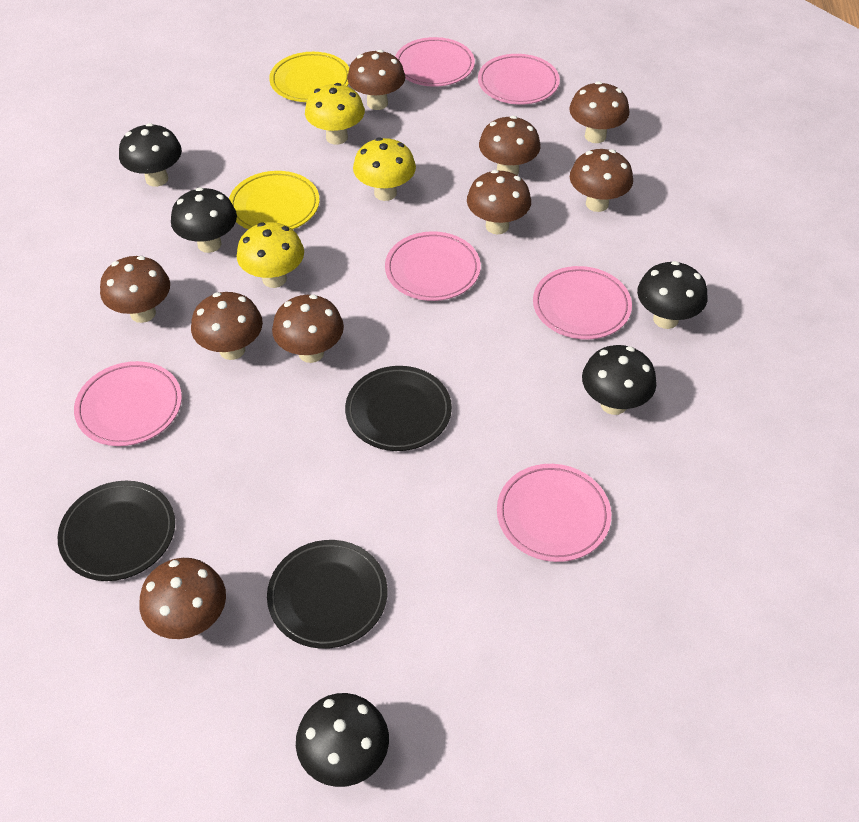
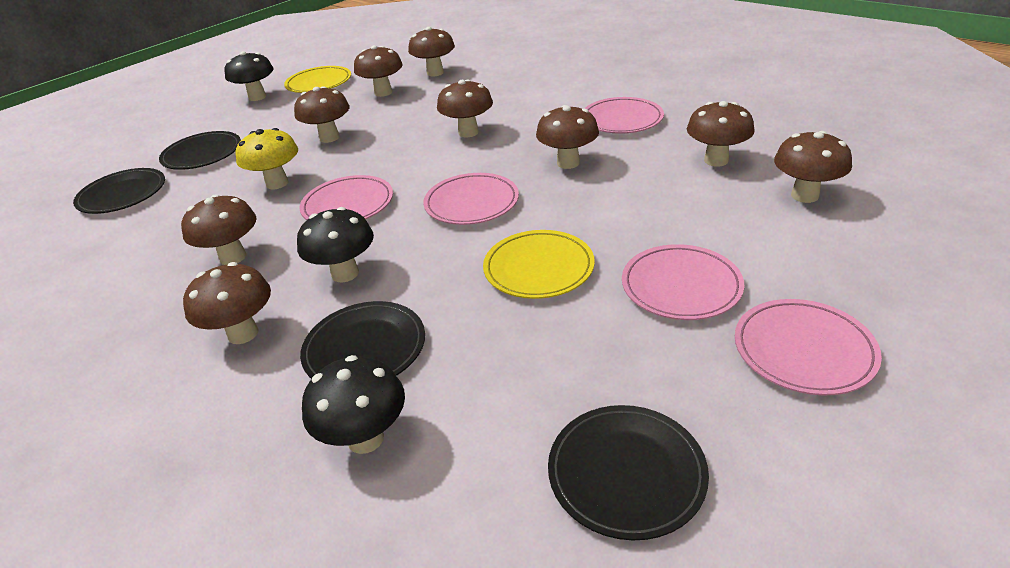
black mushroom: [119,123,182,187] [171,187,237,253] [296,693,389,787] [582,345,657,415] [637,261,708,329] = 5 -> [224,51,274,101] [297,207,374,283] [302,355,405,454] = 3
black plate: [58,481,175,581] [267,540,387,649] [345,366,452,451] = 3 -> [73,168,165,214] [159,131,241,170] [300,301,425,379] [548,405,709,540] = 4
pink plate: [74,361,182,446] [385,231,481,301] [395,37,475,87] [478,54,560,105] [497,464,611,562] [533,266,632,339] = 6 -> [299,175,393,220] [423,173,519,225] [584,97,664,134] [622,244,744,320] [735,299,882,395] = 5
yellow mushroom: [237,222,304,288] [305,83,365,145] [353,138,416,201] = 3 -> [236,128,298,189] = 1

